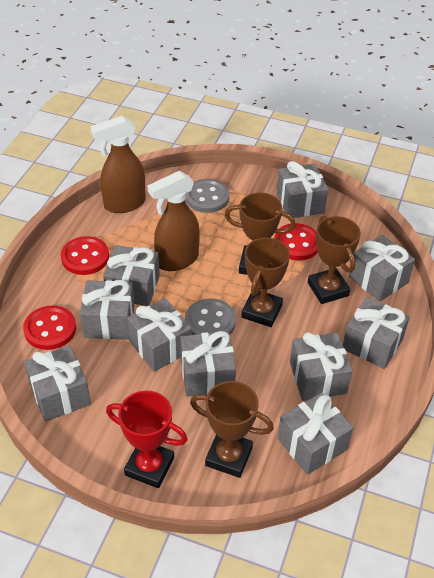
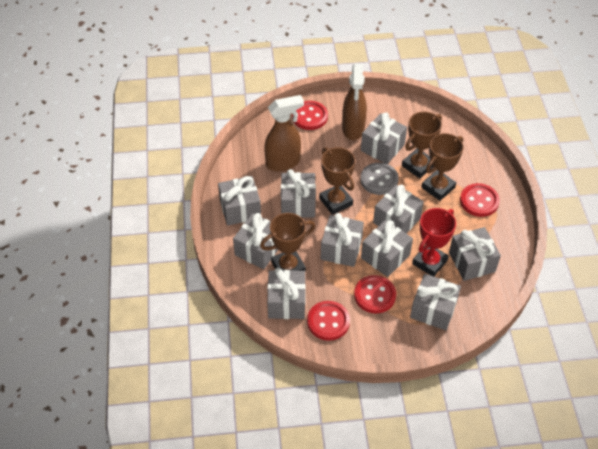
grey button: [185,179,230,213] [185,298,236,335] = 2 -> [360,163,399,195] = 1
red button: [23,305,76,350] [61,236,109,275] [274,223,318,261] = 3 -> [292,101,328,130] [307,301,350,341] [354,275,396,313] [460,183,500,217] = 4

